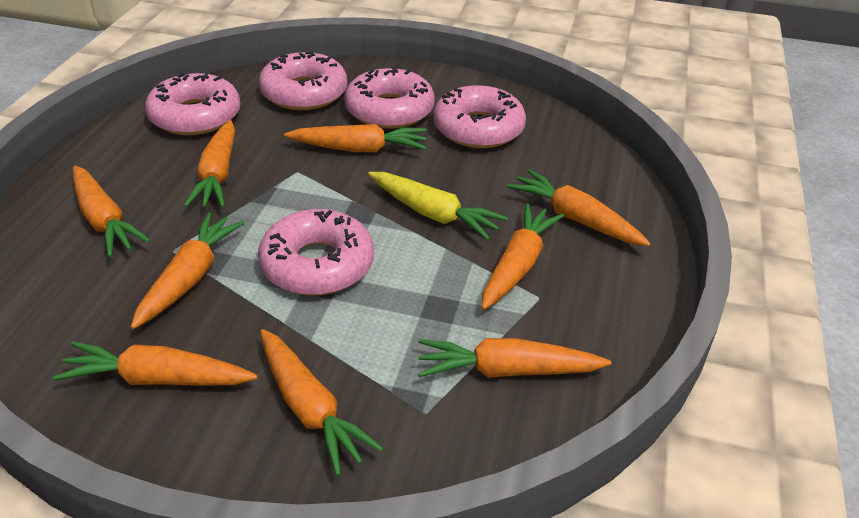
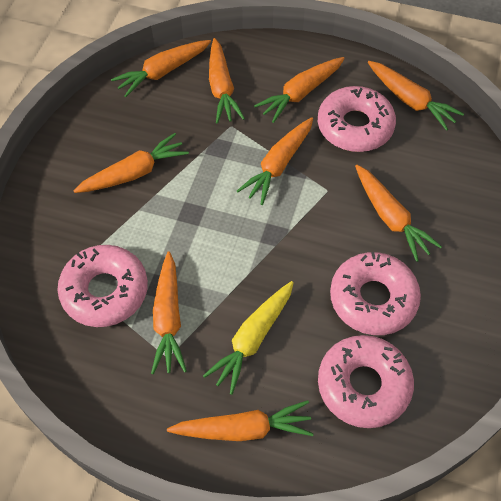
pink donut: [145,73,240,135] [258,209,374,295] [259,51,347,110] [344,67,435,129] [433,85,526,148] = 5 -> [57,245,148,327] [318,86,396,152] [318,335,414,428] [330,252,421,335] = 4

